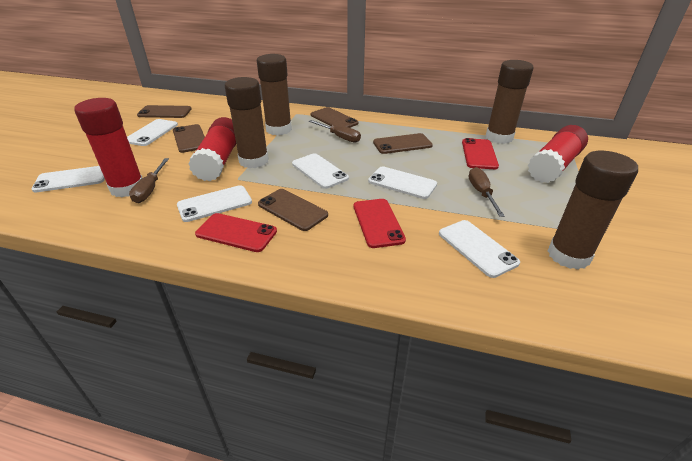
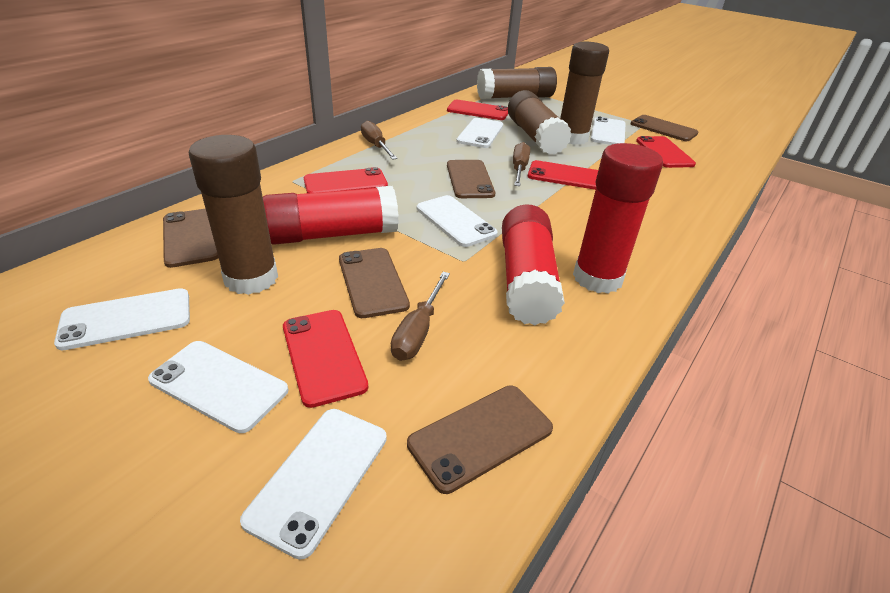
red phone: [195,213,277,252] [354,199,406,248] [462,138,499,169] = 3 -> [283,310,368,408] [304,167,388,193] [447,100,508,120] [528,160,598,190] [636,136,696,168] = 5

